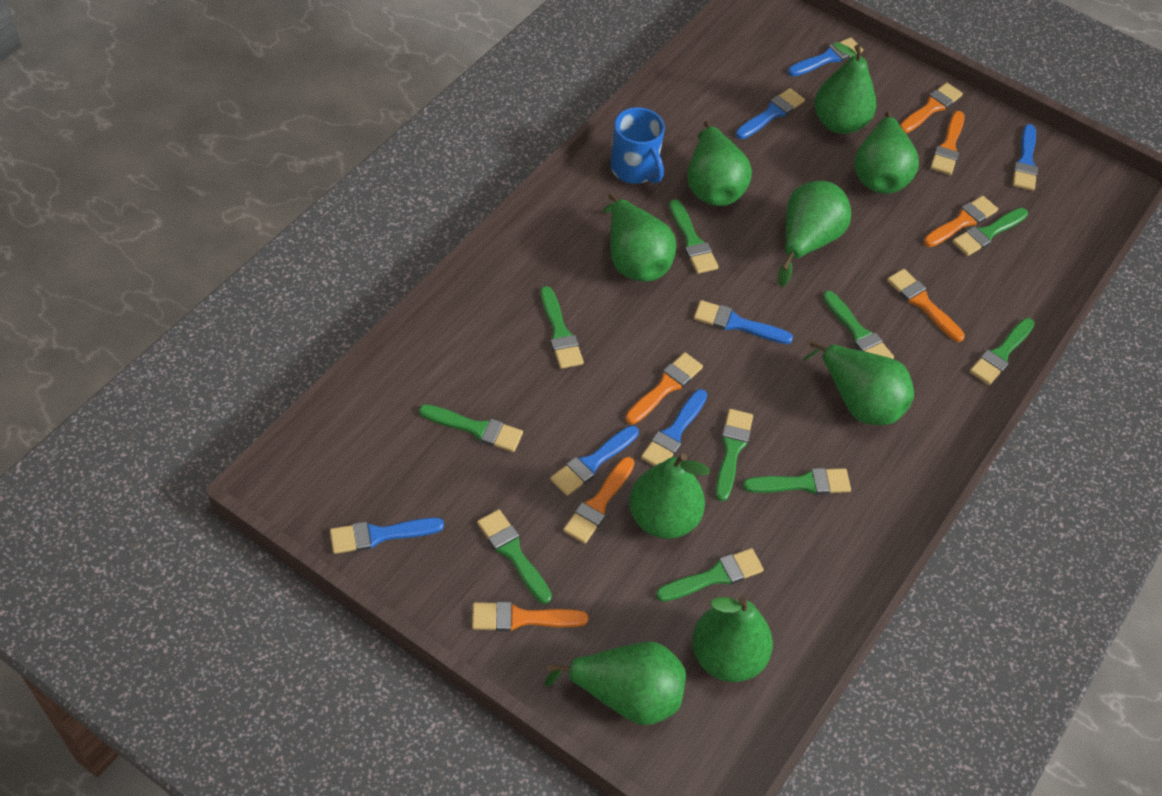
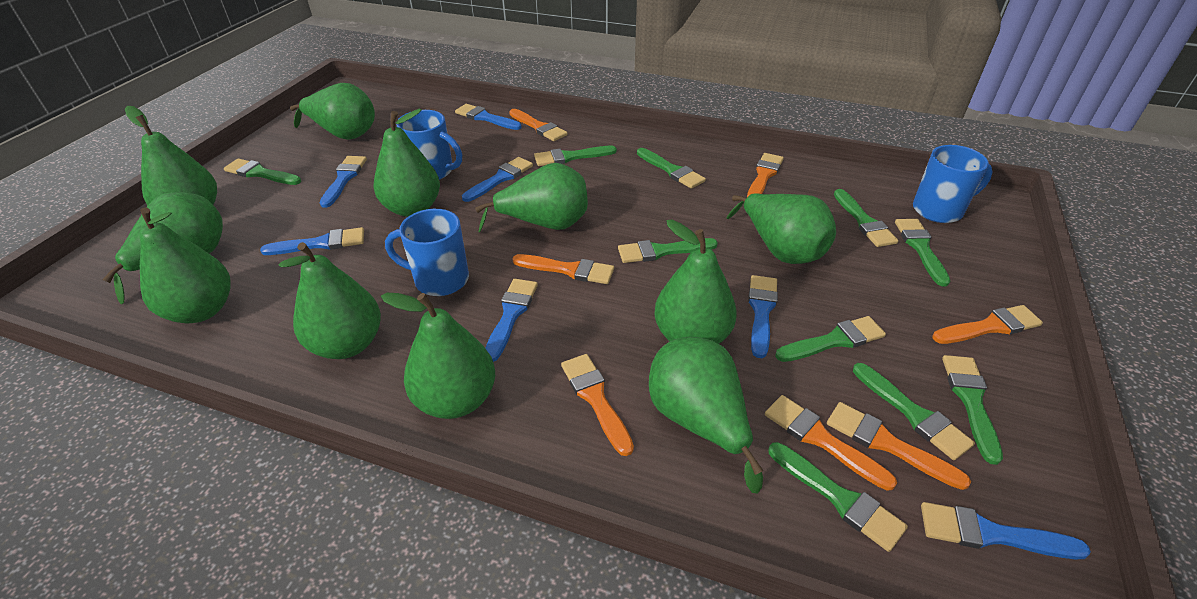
blue mug: [610,107,665,184] = 1 -> [385,209,469,296] [396,110,462,180] [913,145,993,223] = 3
green pear: [544,641,686,725] [603,193,676,282] [629,454,709,539] [687,121,752,206] [692,596,773,682] [778,181,851,287] [802,340,914,425] [814,42,876,134] [854,112,919,194] = 9 -> [102,192,223,304] [125,106,217,205] [140,207,231,323] [279,242,381,359] [290,83,375,140] [373,109,440,217] [381,293,495,419] [475,163,588,232] [649,337,764,493] [654,219,737,344] [727,193,836,264] = 11

